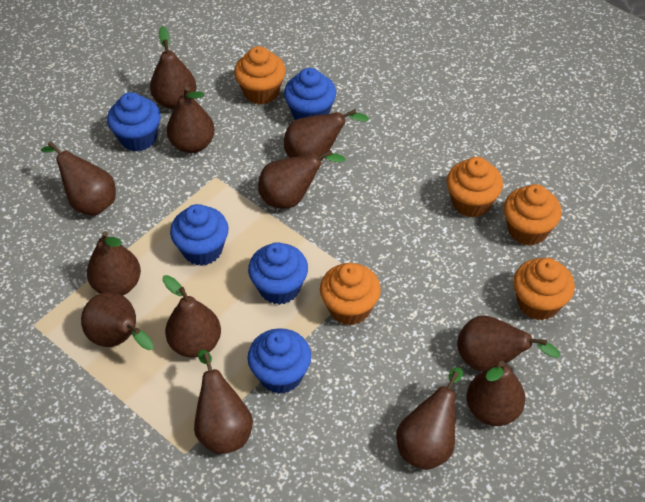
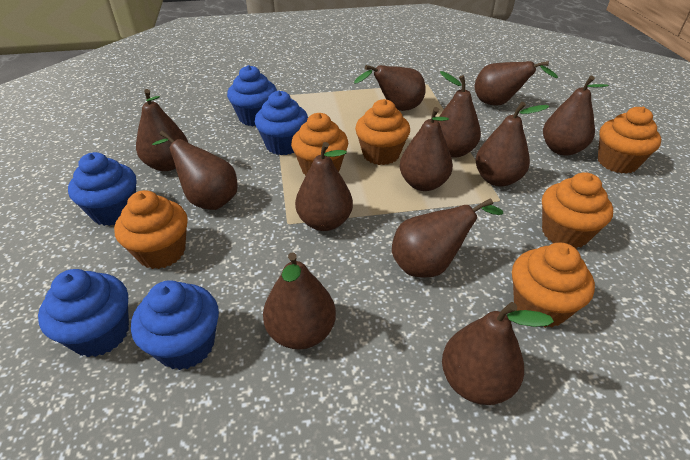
orange cupcake: [234,46,286,104] [320,263,381,325] [446,157,503,218] [503,184,562,246] [513,258,575,320] = 5 -> [114,190,188,269] [291,113,348,176] [355,99,410,165] [512,243,595,328] [542,172,613,248] [598,107,661,174] = 6

